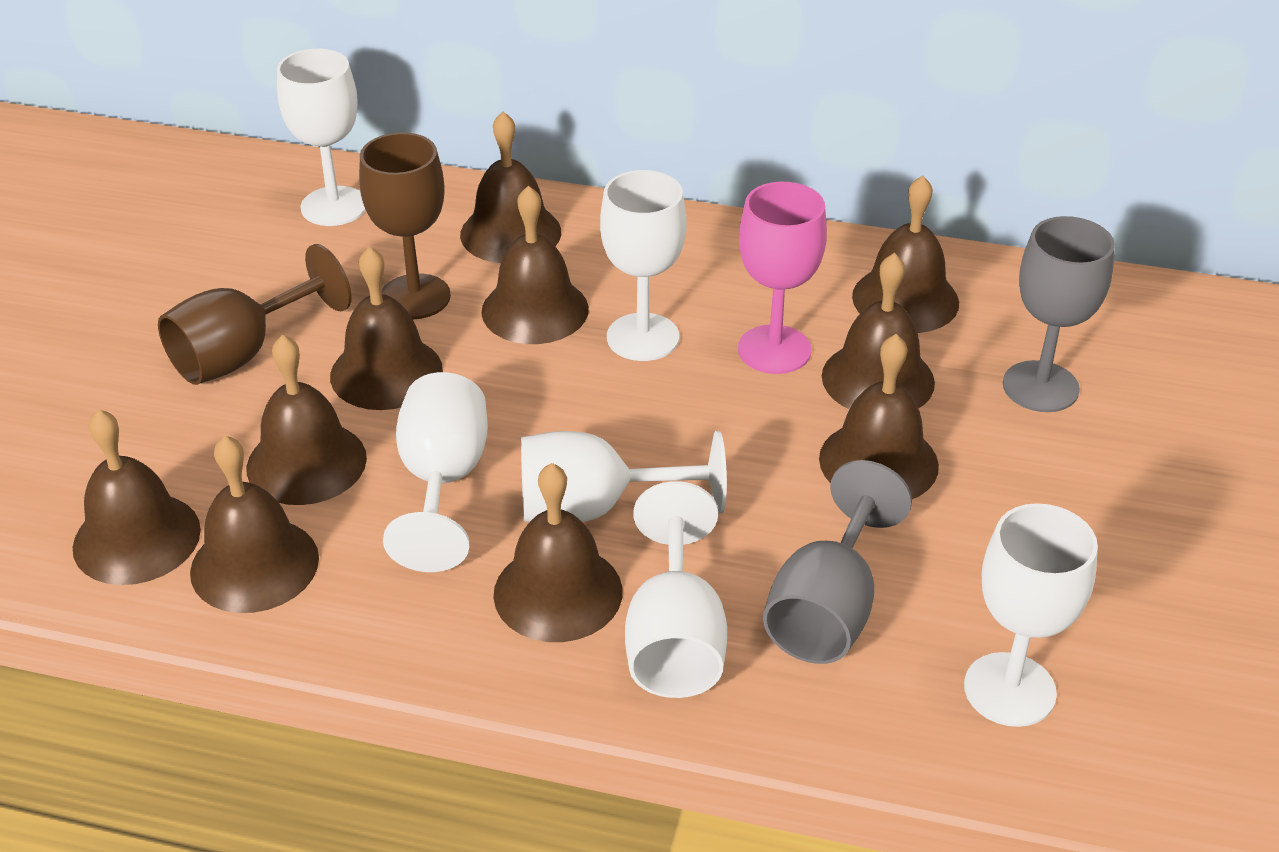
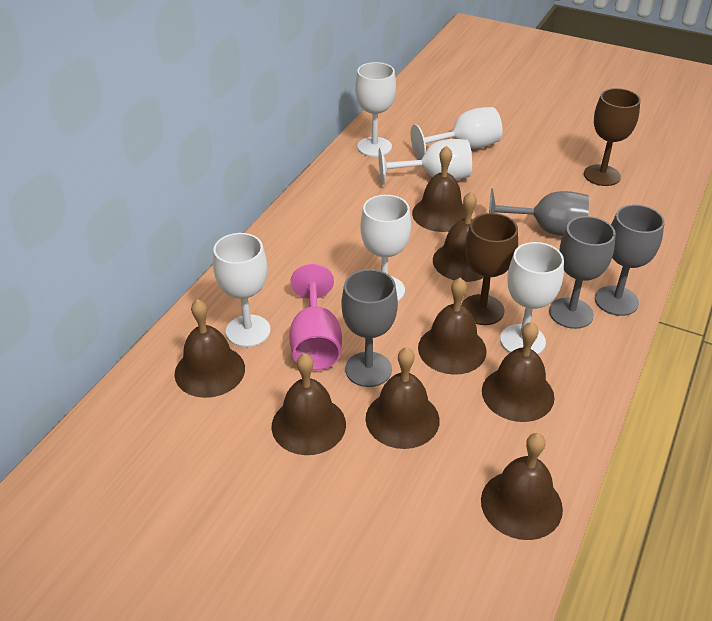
brown bell: [73,409,201,585] [190,436,319,613] [247,335,367,505] [330,246,443,410] [460,112,561,263] [481,186,589,344] [494,463,622,642] [819,334,939,499] [822,253,935,409] [852,175,959,333] = 10 -> [175,299,245,398] [271,353,346,455] [366,347,440,449] [412,146,465,232] [418,278,487,375] [433,192,484,282] [481,433,563,540] [482,322,555,422] = 8
grey goblet: [763,460,912,664] [1003,216,1115,412] = 2 -> [341,269,398,387] [489,189,589,236] [549,216,616,329] [595,204,664,316] = 4

